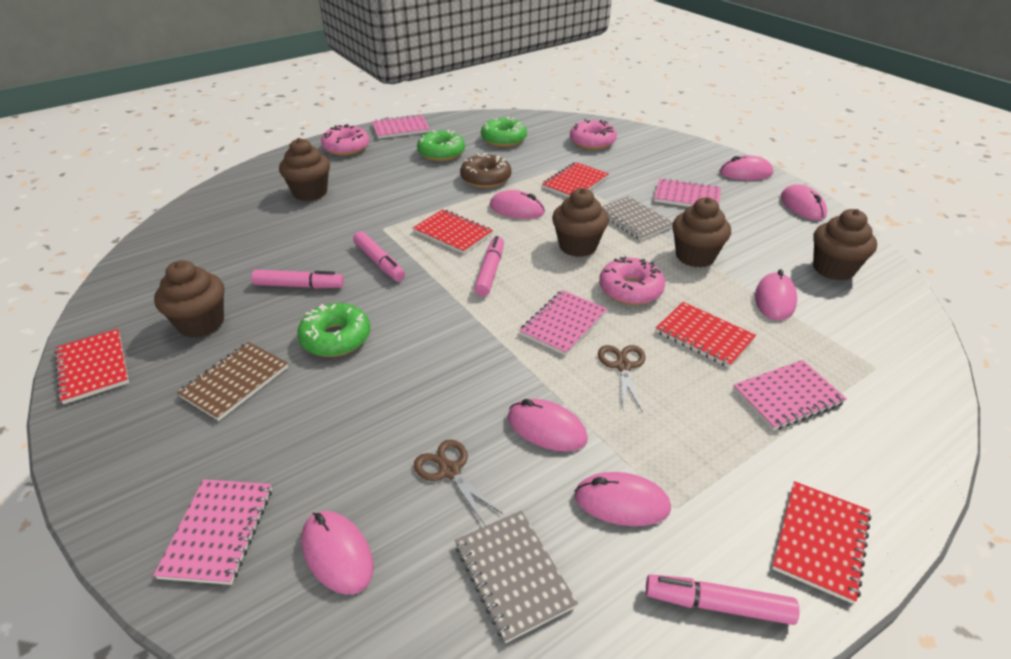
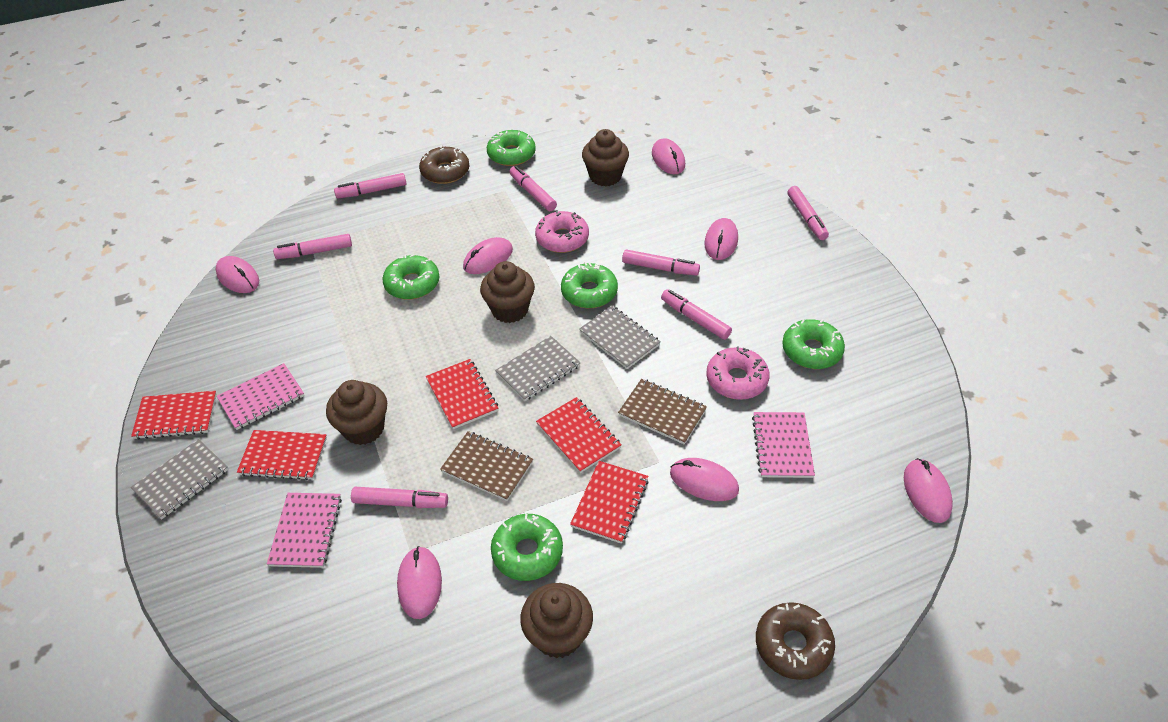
brown cupcake: [154,260,224,338] [279,138,330,201] [552,188,609,257] [672,197,731,267] [813,209,877,281] = 5 -> [326,380,387,445] [480,261,535,323] [520,583,593,659] [582,129,629,187] = 4
brown donut: [460,153,511,188] = 1 -> [419,145,469,184] [756,602,835,680] = 2
brown notebook: [177,342,288,421] = 1 -> [440,431,533,501] [618,379,707,444] = 2
brown scissors: [414,439,504,525] [598,345,646,413] = 2 -> none = 0
green donut: [297,303,370,357] [417,130,465,161] [481,117,527,147] = 3 -> [382,254,440,300] [487,130,536,166] [491,514,563,581] [561,262,618,308] [782,319,845,369] = 5
grey notebook: [455,511,578,643] [602,196,673,241] = 2 -> [131,439,229,520] [495,336,580,401] [579,306,661,369] = 3
pink donut: [321,124,369,156] [570,119,617,150] [599,257,665,305] = 3 -> [535,210,589,253] [706,346,769,400] = 2
pink marker: [251,270,344,289] [353,231,405,281] [474,236,504,296] [646,574,799,625] = 4 -> [273,234,352,259] [334,173,406,199] [351,487,448,508] [510,166,557,211] [622,249,700,276] [661,289,732,340] [787,186,829,240] = 7
pink notebook: [153,479,272,585] [372,114,430,139] [519,290,607,356] [654,178,721,207] [733,360,847,430] = 5 -> [217,363,304,430] [267,493,342,568] [752,412,815,478] = 3

